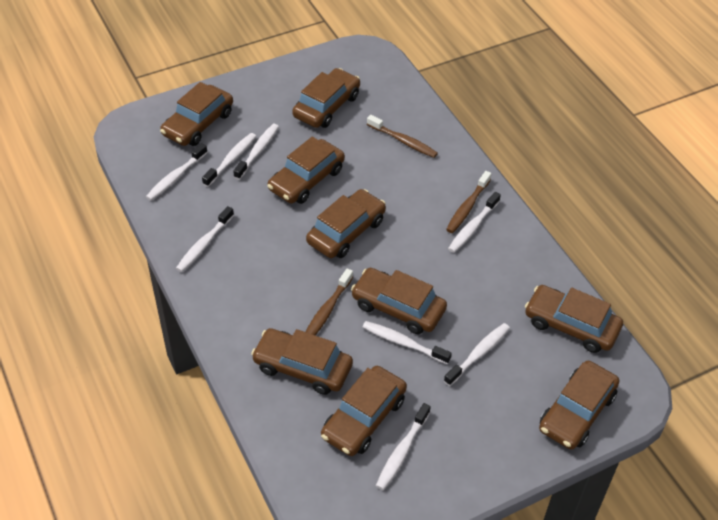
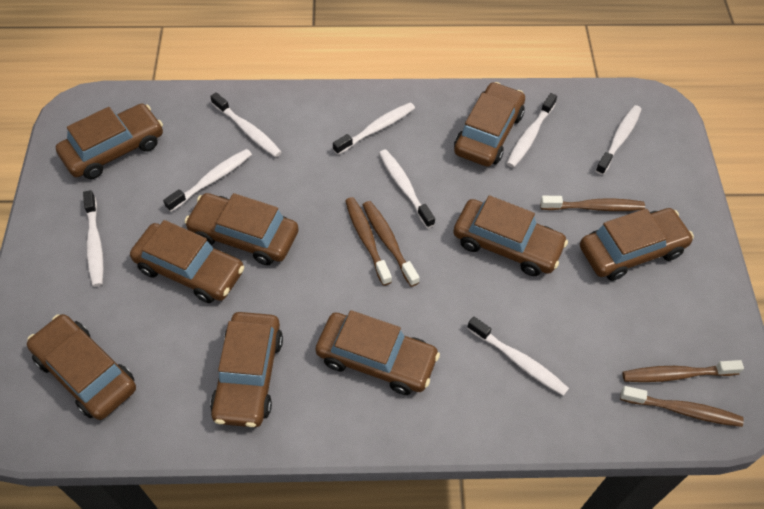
brown toothbrush: [306,268,353,335] [367,115,438,158] [446,171,491,233] = 3 -> [345,197,392,286] [363,201,419,287] [540,196,645,211] [620,386,744,427] [622,360,744,382] = 5

